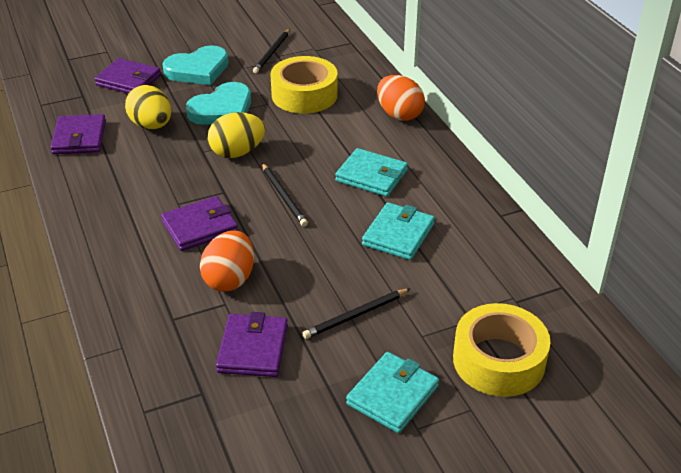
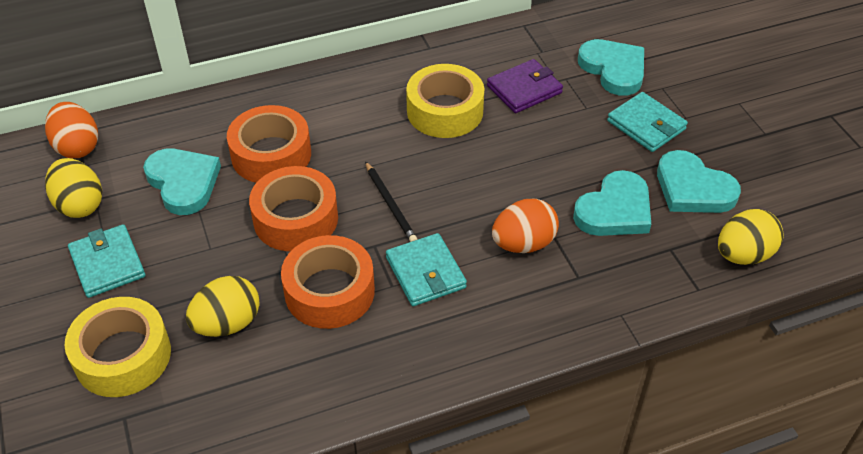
black pencil: [253,29,290,73] [262,163,308,227] [302,288,411,339] = 3 -> [365,161,418,242] = 1
orange tape: none = 0 -> [227,105,311,183] [249,166,338,251] [281,235,375,329] = 3
purple wallet: [50,114,106,154] [95,58,161,94] [161,196,238,251] [216,312,288,377] = 4 -> [487,59,563,113] = 1
turquoise heart: [162,45,229,85] [186,82,251,125] = 2 -> [143,149,221,215] [573,170,651,236] [578,39,644,96] [657,150,741,213] = 4
yellow egg: [125,85,171,129] [208,112,265,158] = 2 -> [45,158,102,218] [186,276,260,337] [718,209,784,265] = 3

